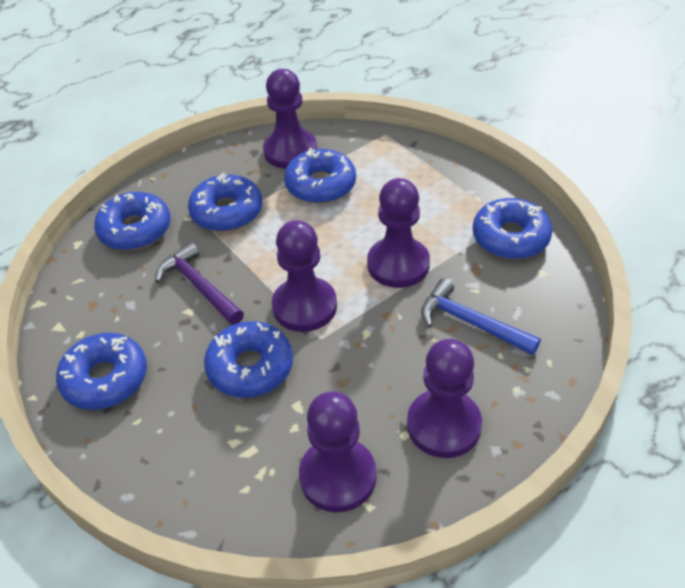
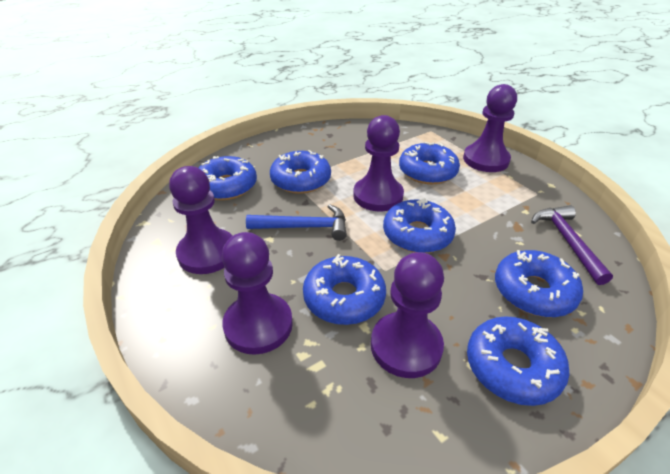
blue donut: [56,333,147,410] [94,192,171,250] [188,172,262,232] [204,321,293,398] [284,148,356,204] [473,198,552,259] = 6 -> [199,156,257,200] [270,150,331,194] [303,254,386,325] [383,198,456,253] [399,142,460,184] [467,316,570,406] [495,250,583,317] = 7

